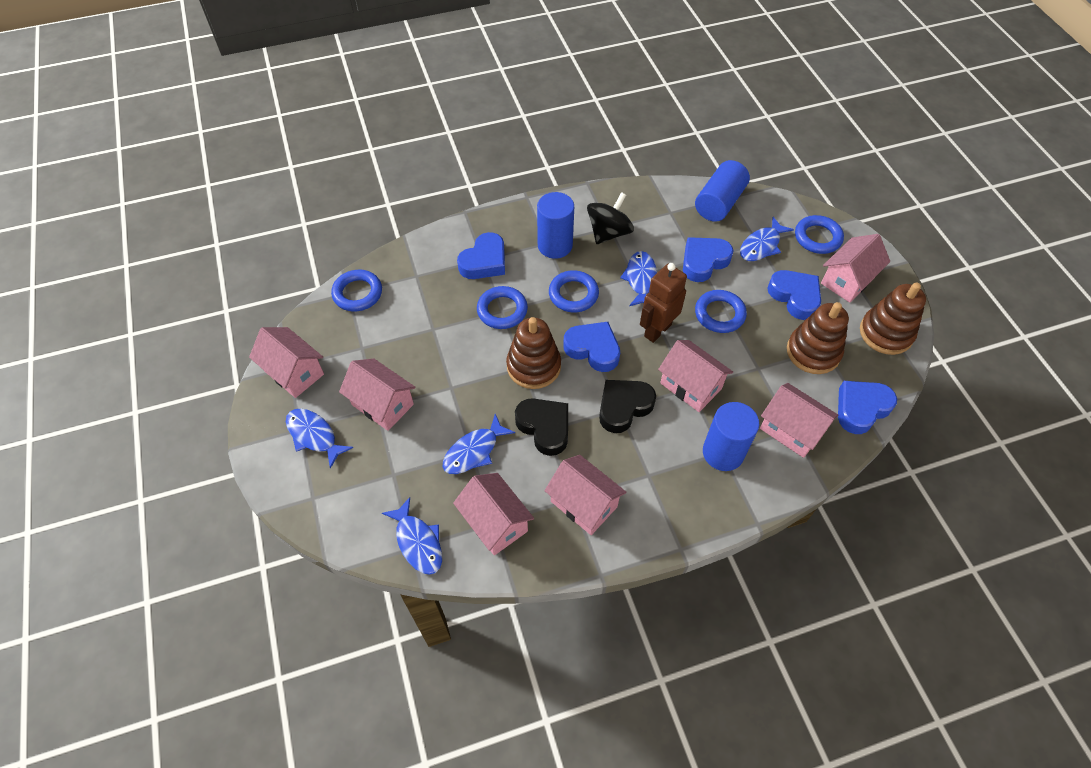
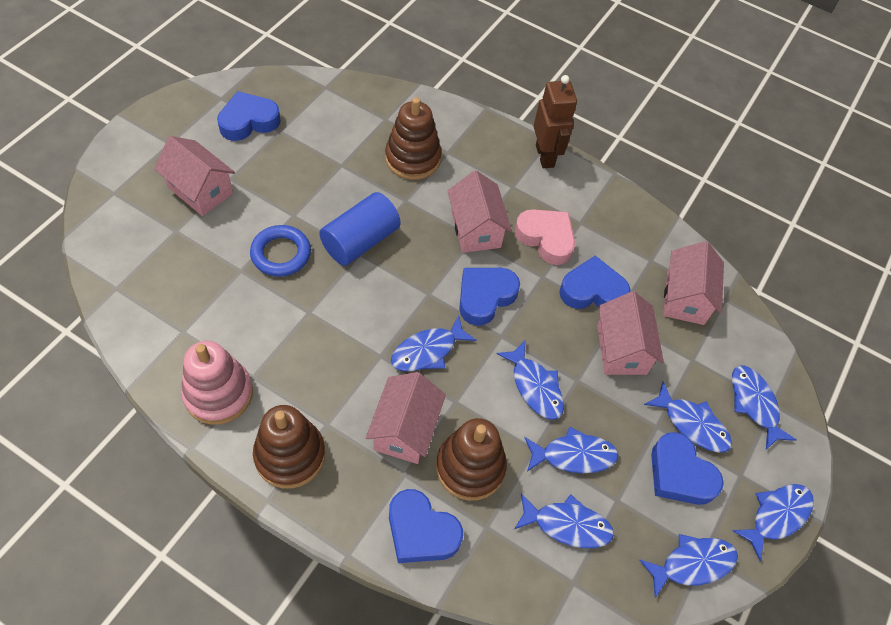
black heart: [515,398,568,456] [599,380,656,433] = 2 -> none = 0
black spinning top: [587,192,634,244] = 1 -> none = 0
blue cylinder: [537,192,574,259] [695,160,750,222] [703,402,759,471] = 3 -> [319,192,401,266] = 1
blue fish: [286,409,353,469] [382,497,442,575] [443,414,515,474] [620,251,657,306] [740,217,794,261] = 5 -> [391,315,477,371] [496,341,564,420] [514,493,614,548] [524,426,619,473] [639,534,738,598] [644,381,732,453] [732,365,797,449] [733,484,814,561] = 8
blue ring: [331,270,382,312] [477,286,528,329] [549,270,599,312] [695,290,747,333] [795,215,844,254] = 5 -> [250,225,311,277] = 1
pink heart: none = 0 -> [515,209,575,265] = 1
pink house: [249,327,324,398] [339,358,416,431] [453,473,534,555] [544,455,626,535] [658,340,733,412] [760,383,838,458] [821,234,890,303] = 7 -> [154,136,235,216] [366,372,446,464] [448,170,512,253] [597,291,664,375] [663,241,724,325] = 5
pink stacking toy: none = 0 -> [181,341,253,425] = 1

